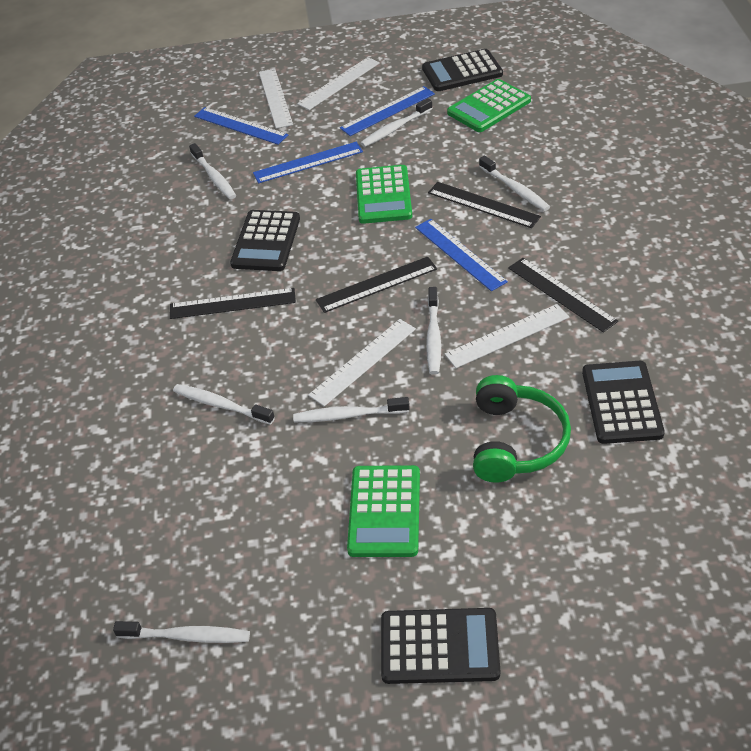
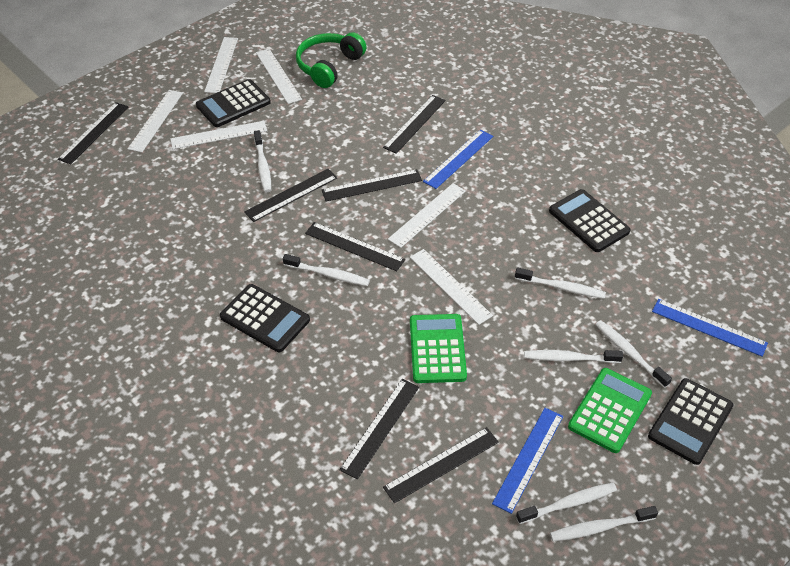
black ruler: [170,288,296,319] [316,257,437,313] [428,182,541,228] [508,258,618,333] = 4 -> [58,102,128,164] [244,169,338,222] [305,222,405,271] [322,169,422,202] [339,379,419,479] [383,95,446,154] [383,427,499,503] = 7
blue ruler: [194,107,288,145] [253,142,363,183] [340,86,435,136] [415,219,508,291] = 4 -> [423,129,493,189] [492,408,563,514] [652,299,768,357] = 3
green calculator: [347,465,420,557] [356,165,412,224] [447,79,531,132] = 3 -> [410,314,467,383] [568,368,652,453] = 2
white ruler: [259,69,293,129] [297,57,380,110] [308,319,416,406] [445,304,569,368] = 4 -> [128,90,183,153] [170,121,267,149] [204,37,238,93] [256,49,302,104] [388,183,466,248] [410,249,493,325] = 6

